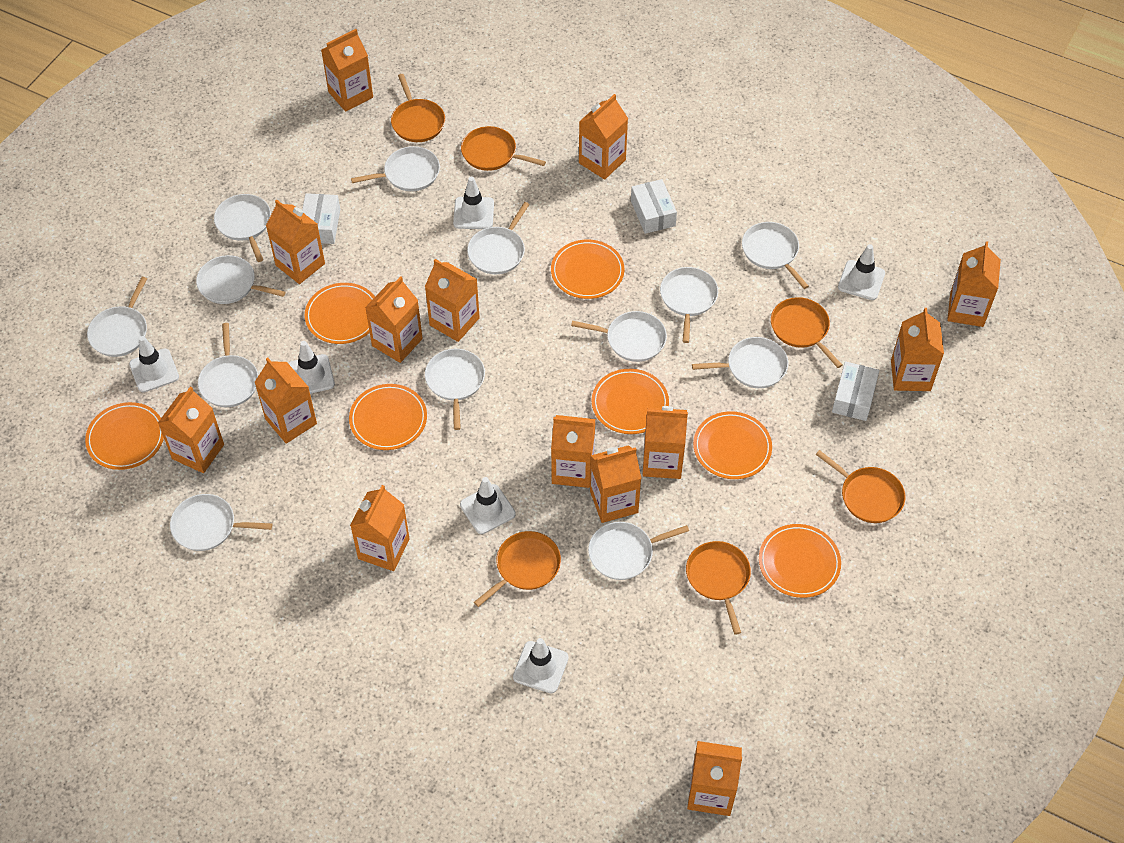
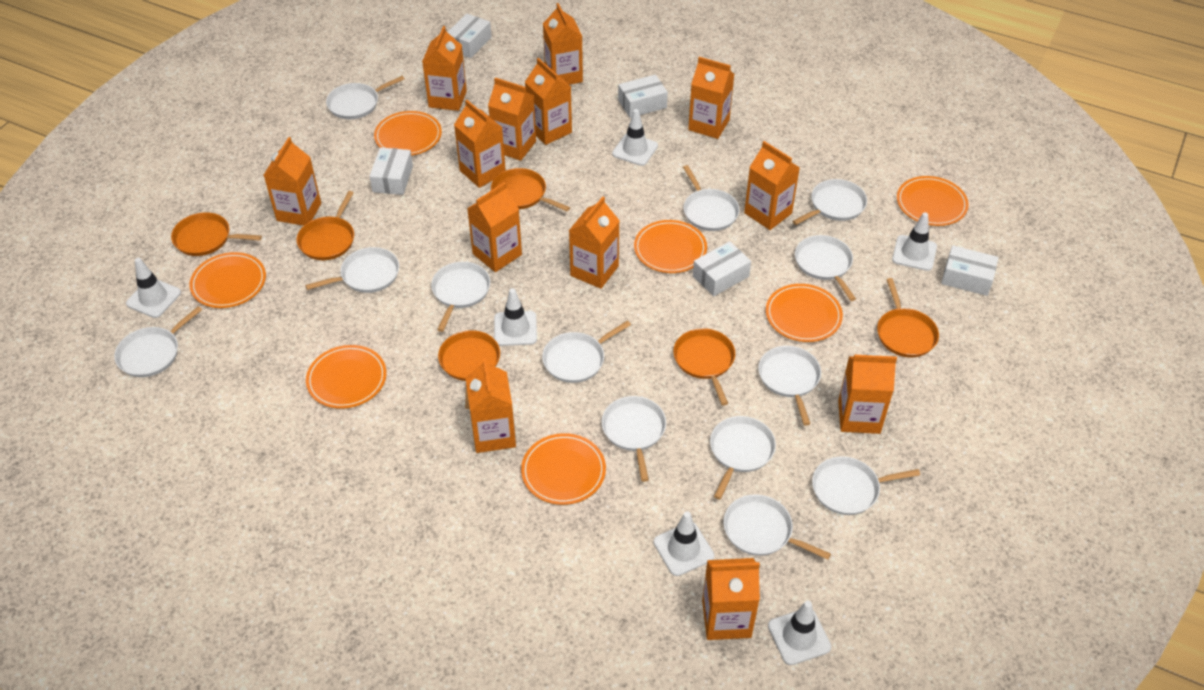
orange carton: [158,386,224,473] [254,357,317,444] [266,199,325,284] [321,29,373,112] [350,485,410,571] [365,276,423,363] [425,259,480,342] [551,415,595,488] [579,94,628,179] [590,445,641,523] [643,406,688,479] [687,741,742,816] [891,308,944,391] [947,241,1001,327] = 14 -> [264,137,321,226] [422,26,467,111] [454,100,506,188] [466,358,516,453] [467,182,522,272] [488,78,536,161] [525,58,572,145] [543,3,583,85] [569,196,620,289] [688,57,734,139] [702,558,760,640] [744,141,800,230] [838,353,897,434] = 13
white box: [302,193,340,244] [631,179,677,234] [832,361,879,421] = 3 -> [369,147,413,195] [448,14,492,58] [618,75,668,118] [693,241,751,296] [941,245,999,296] = 5

